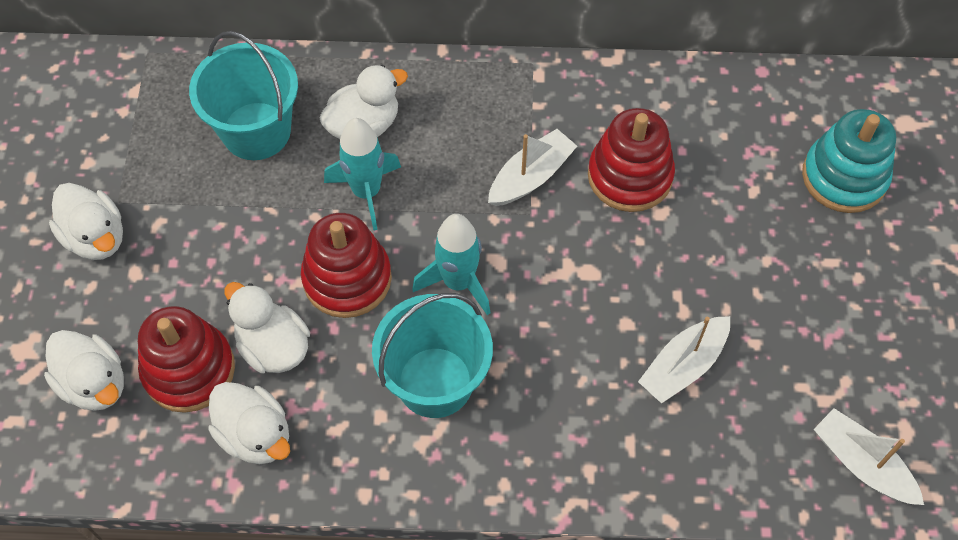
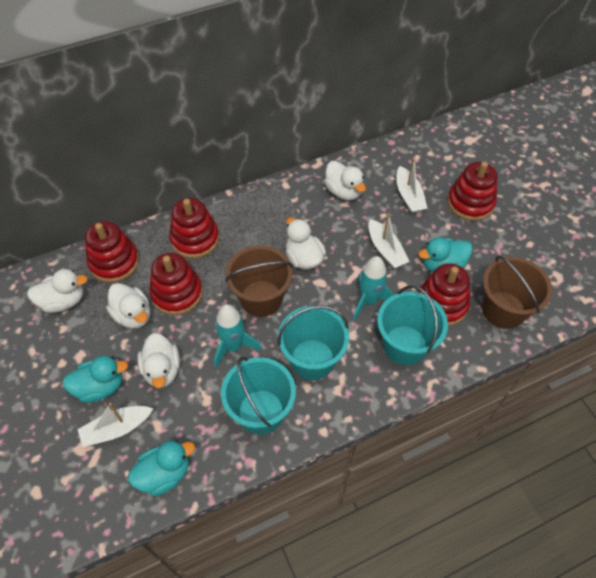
brown bucket: none = 0 -> [225,245,293,317] [482,256,552,329] = 2
red stacking toy: [138,306,235,413] [301,213,392,318] [588,108,675,212] = 3 -> [85,221,139,283] [150,253,203,315] [169,198,219,258] [418,263,470,326] [448,161,497,221] = 5
turquoise bucket: [189,31,298,160] [372,293,493,418] = 2 -> [221,357,296,434] [278,305,349,380] [377,285,448,365] = 3
turquoise duck: none = 0 -> [62,356,128,403] [128,440,195,496] [418,237,473,272] = 3
turquoise stacking toy: [802,109,896,213] = 1 -> none = 0

